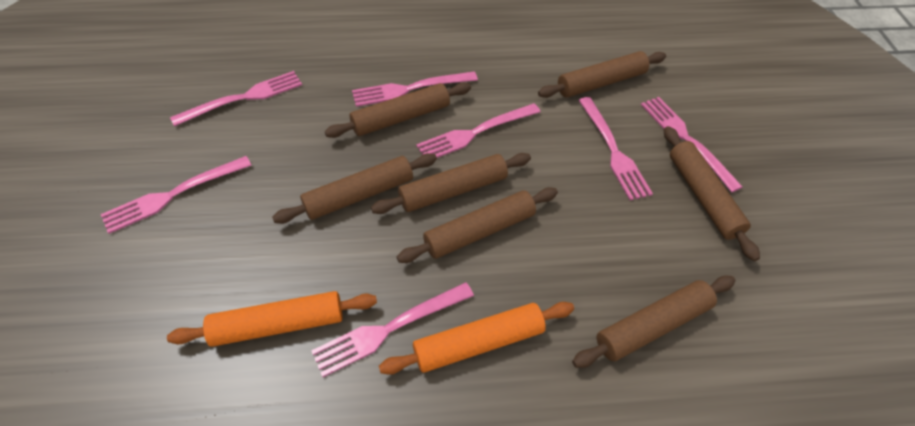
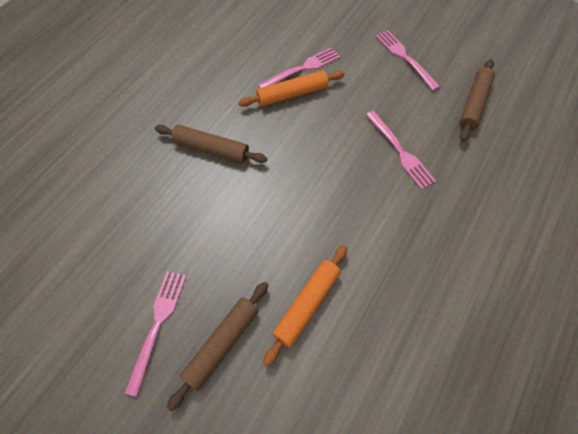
brown rolling pin: [272,153,437,224] [325,83,471,138] [371,153,531,214] [397,187,558,263] [538,51,666,98] [572,276,735,368] [664,126,760,261] = 7 -> [155,125,267,163] [167,282,268,411] [459,59,495,142] = 3
pink fork: [101,156,252,234] [170,71,302,127] [311,282,474,377] [352,71,478,107] [416,103,540,158] [578,97,653,200] [641,97,743,192] = 7 -> [125,271,186,397] [258,47,340,88] [366,111,436,190] [376,30,440,91] = 4

